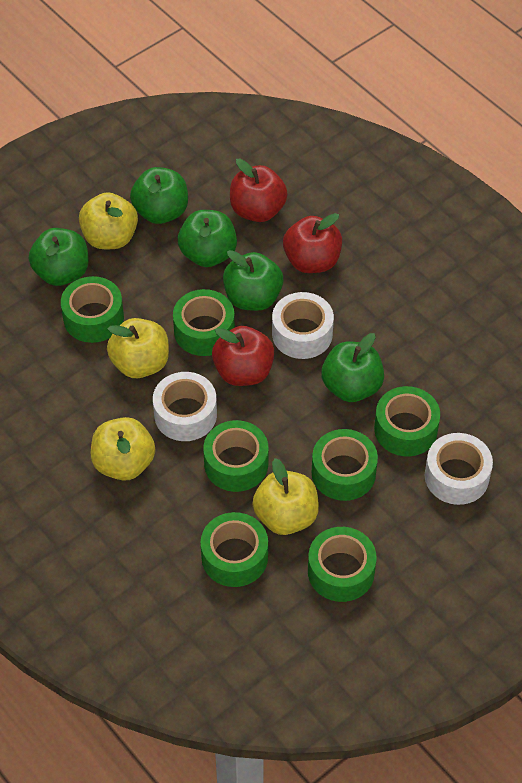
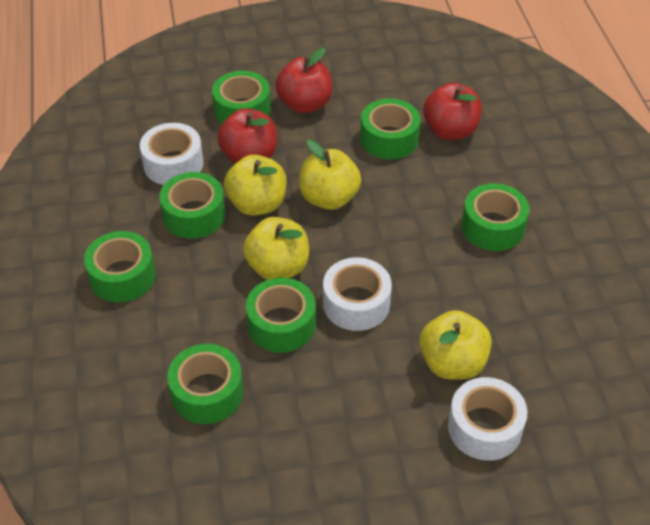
green apple: [29,228,89,286] [130,167,188,224] [178,210,237,267] [223,250,283,311] [321,333,384,402] = 5 -> none = 0

